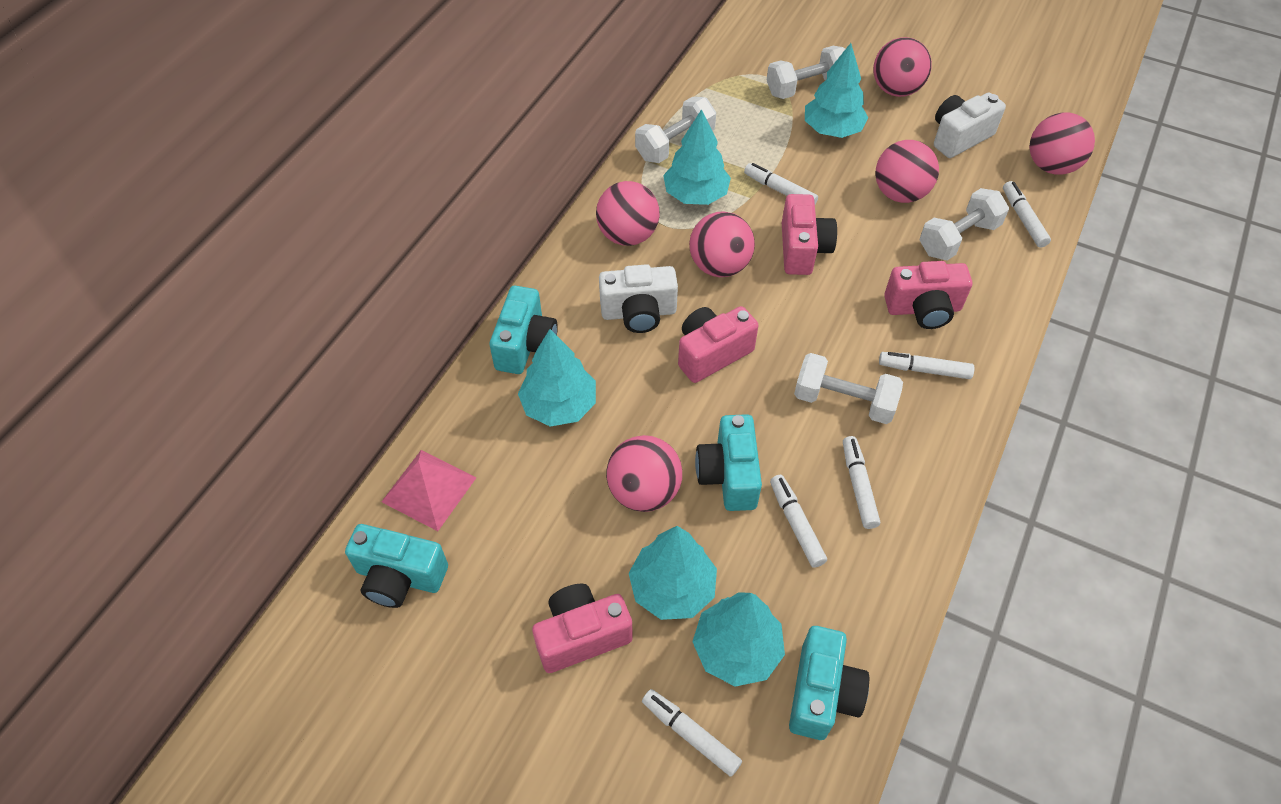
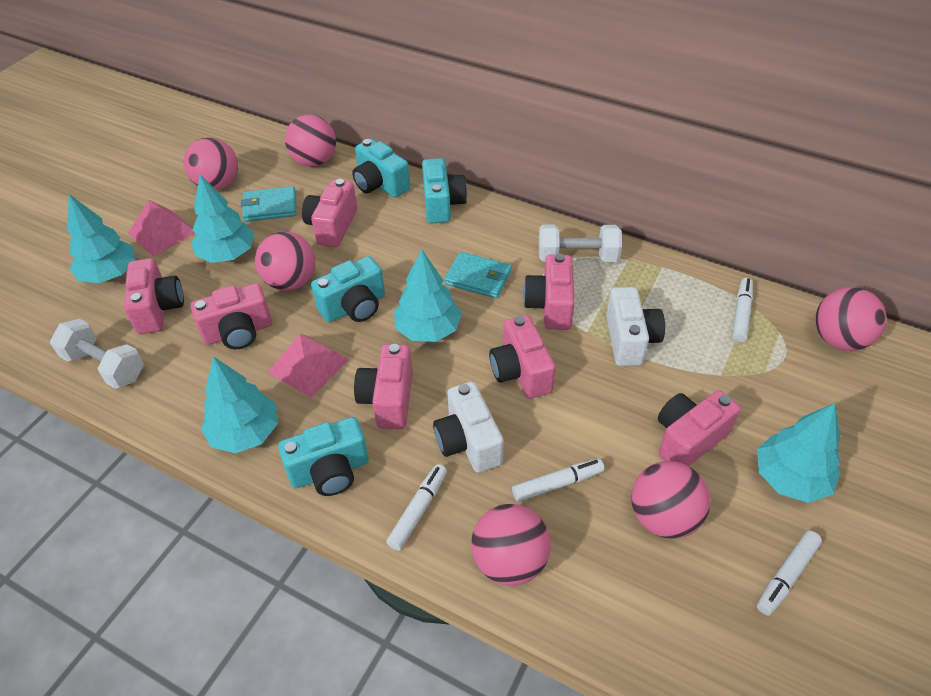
pink camera: [532,584,633,673] [678,306,759,383] [782,194,837,275] [884,261,972,329] = 4 -> [124,258,184,334] [191,283,272,349] [302,179,357,247] [354,344,413,429] [489,315,556,399] [523,253,575,330] [658,390,741,466] = 7
pink pyramid: [381,450,477,531] = 1 -> [128,200,195,257] [267,334,349,398] = 2
turquoise wallet: none = 0 -> [241,186,296,222] [444,252,512,298] = 2
white dumbbell: [635,97,716,163] [767,46,845,99] [794,353,903,424] [919,188,1009,260] = 4 -> [50,319,144,389] [539,224,622,262] = 2
white marker: [642,689,742,777] [744,163,818,205] [770,475,827,568] [843,436,880,529] [879,352,975,379] [1003,181,1051,248] = 6 -> [386,464,447,551] [512,459,605,502] [733,278,753,342] [757,531,822,616] = 4

